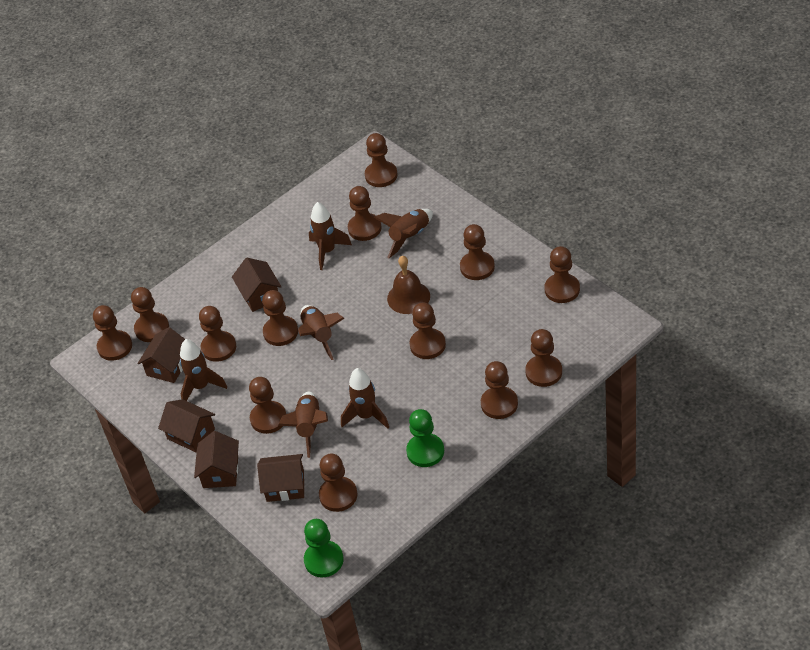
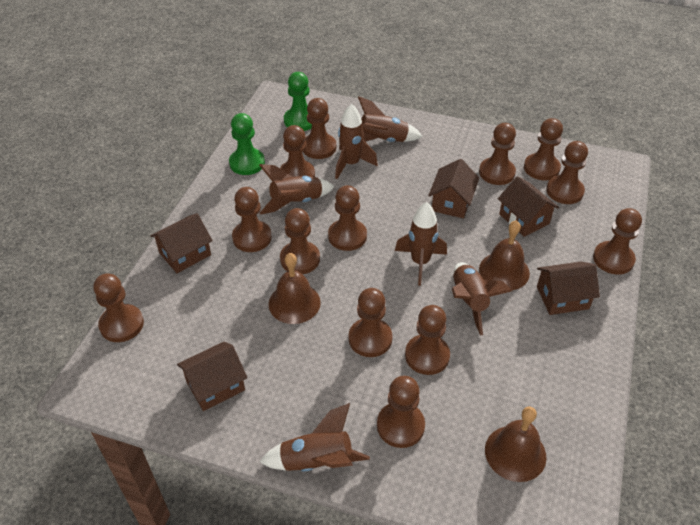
brown bell: [387,256,430,314] = 1 -> [268,253,321,324] [479,220,530,290] [485,406,546,482] = 3

